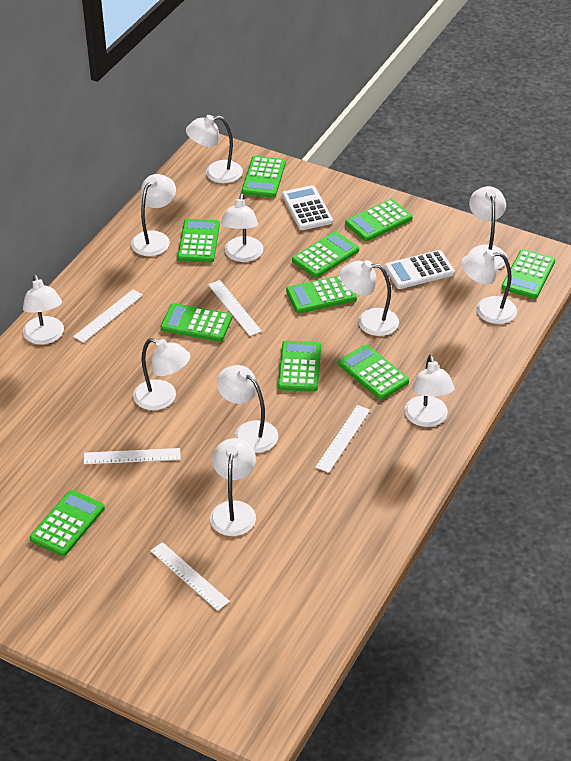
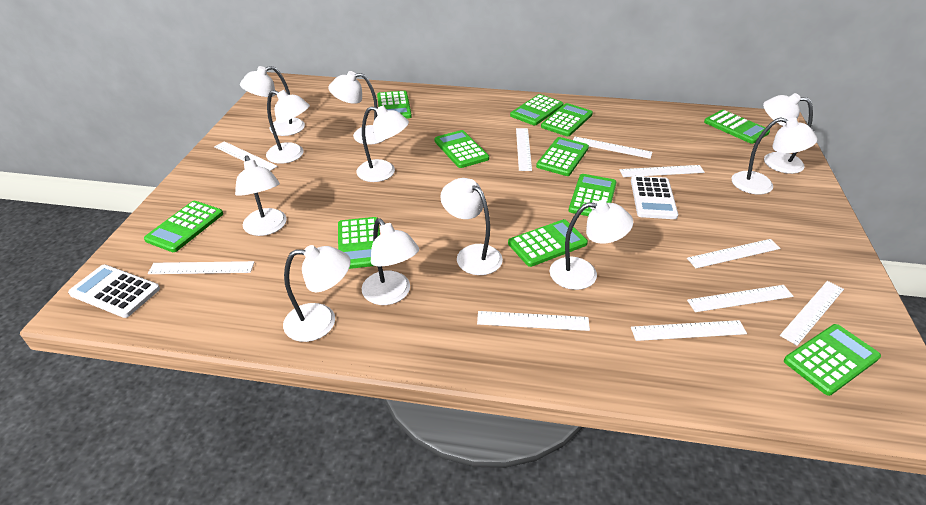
green calculator: [30,490,105,556] [161,303,232,342] [177,219,220,262] [242,156,286,198] [278,340,321,392] [286,275,357,313] [292,231,359,278] [338,345,409,400] [345,199,413,241] [502,249,555,299] = 10 -> [144,201,223,252] [338,217,380,269] [377,91,412,119] [434,130,489,168] [508,219,588,267] [510,94,563,125] [536,137,589,176] [541,103,593,136] [569,174,616,216] [704,110,770,144] [784,324,881,396] = 11
white ruler: [73,290,143,343] [84,448,180,464] [150,542,230,611] [208,280,262,336] [315,405,370,473] = 5 -> [148,261,254,274] [214,141,278,171] [477,311,590,331] [516,128,532,171] [573,137,652,159] [620,165,705,177] [631,320,747,341] [687,239,781,268] [687,285,793,312] [780,281,844,346] = 10

